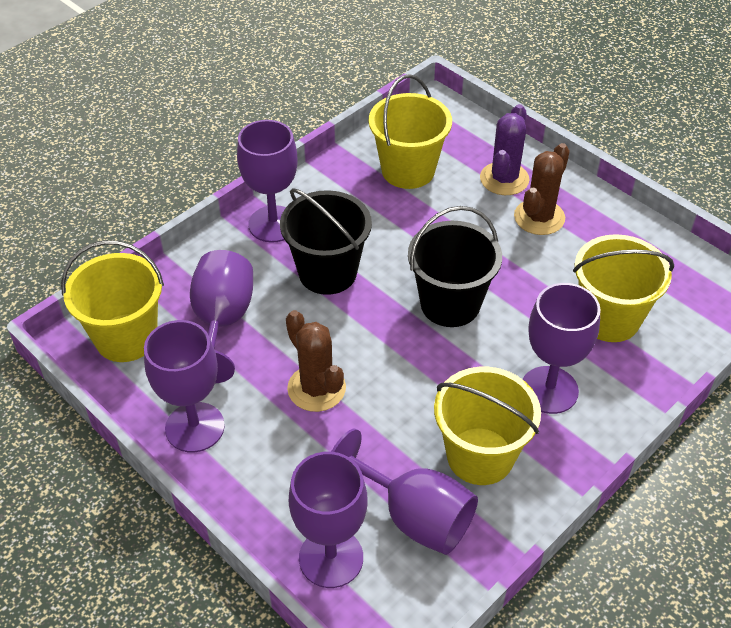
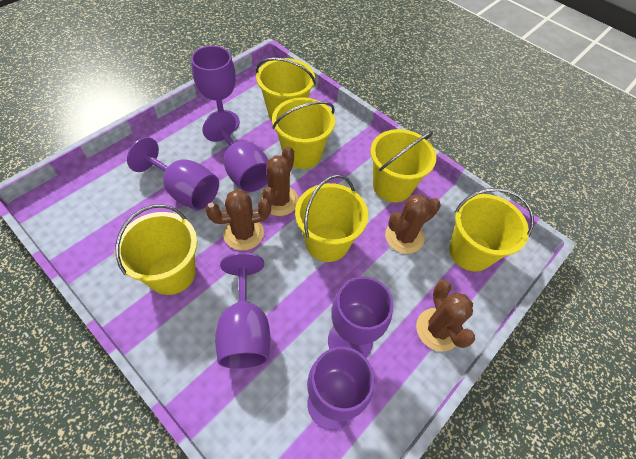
black bucket: [280,188,372,295] [408,206,502,327] = 2 -> none = 0
brown cactus: [286,310,346,412] [514,143,570,235] = 2 -> [205,189,271,251] [261,146,299,216] [385,194,441,254] [416,280,475,351] = 4
purple cactus: [480,104,529,195] = 1 -> none = 0
yellow bucket: [61,240,164,362] [369,74,452,189] [434,367,541,485] [573,234,674,342] = 4 -> [115,204,197,295] [256,58,316,120] [272,98,335,169] [295,174,368,262] [370,129,436,202] [449,188,534,272] = 6

